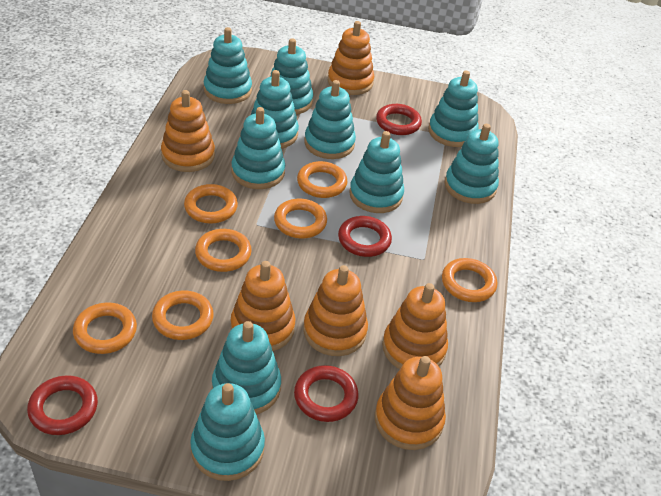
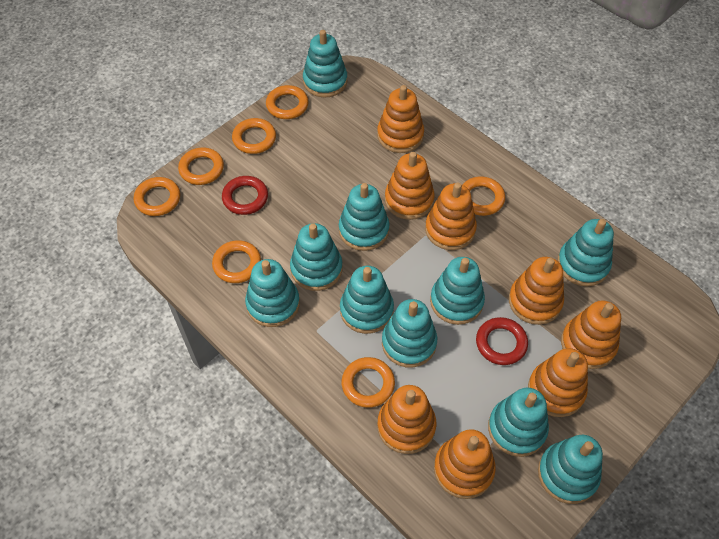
orange stacking toy: [161,90,215,172] [230,261,295,351] [303,265,368,356] [328,21,374,95] [375,356,446,450] [382,283,448,369] = 6 -> [377,85,424,153] [377,385,436,454] [385,152,435,220] [425,182,477,250] [434,429,496,499] [509,257,564,325] [528,348,588,417] [561,300,621,369] = 8
red ring: [27,375,98,435] [294,365,359,422] [338,216,392,257] [376,104,422,135] = 4 -> [222,176,268,215] [476,317,528,365] = 2

